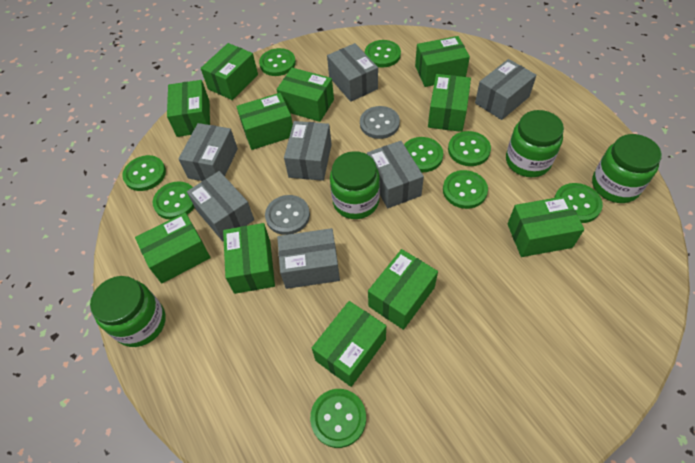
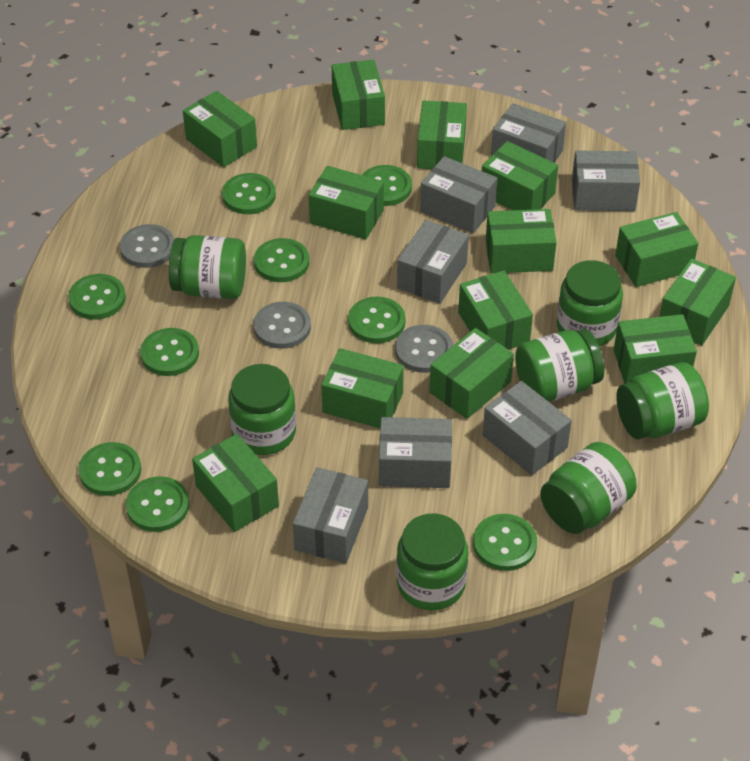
green box: [135,212,211,283] [167,80,210,137] [201,43,258,100] [223,223,275,294] [236,93,293,150] [276,68,334,122] [312,301,386,387] [368,249,438,330] [415,36,470,87] [428,74,471,132] [508,196,584,257] = 11 -> [183,91,257,167] [192,434,279,532] [309,166,384,240] [321,348,404,428] [331,59,385,130] [417,100,467,169] [429,328,514,419] [458,271,533,350] [482,141,558,210] [486,209,557,273] [614,314,697,384] [615,212,698,287] [660,258,736,345] = 13
green jar: [90,276,166,347] [330,151,380,219] [506,110,564,177] [592,134,662,203] = 4 -> [169,235,246,299] [228,364,296,455] [396,514,468,610] [515,329,604,402] [540,442,637,534] [557,260,623,346] [616,362,709,439] = 7
grey button: [265,195,310,235] [360,106,400,139] = 2 -> [120,224,174,268] [254,302,311,349] [395,325,453,373] = 3

